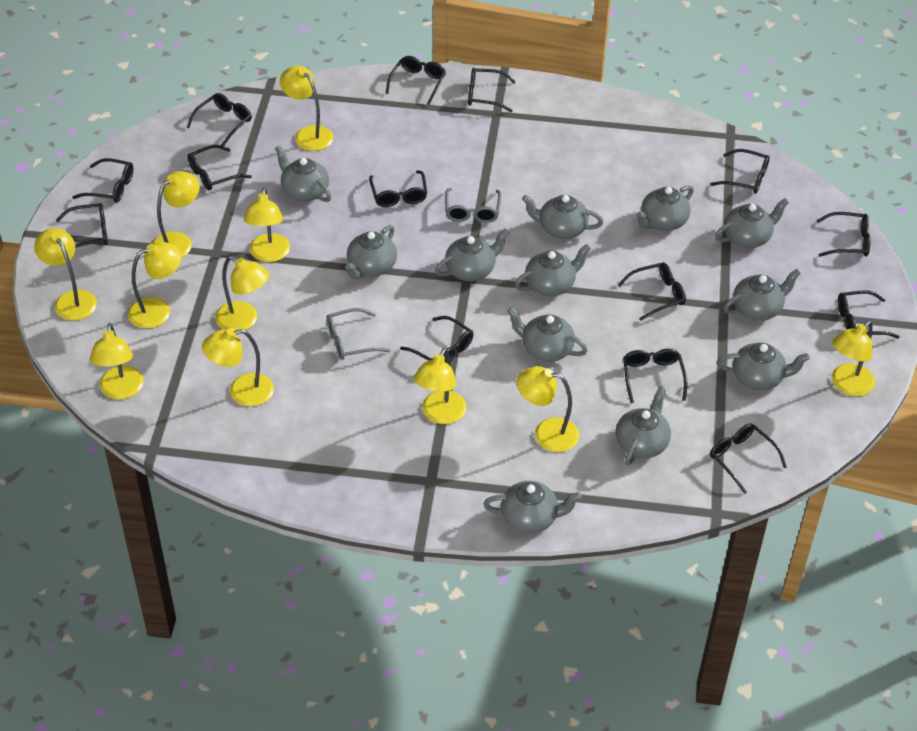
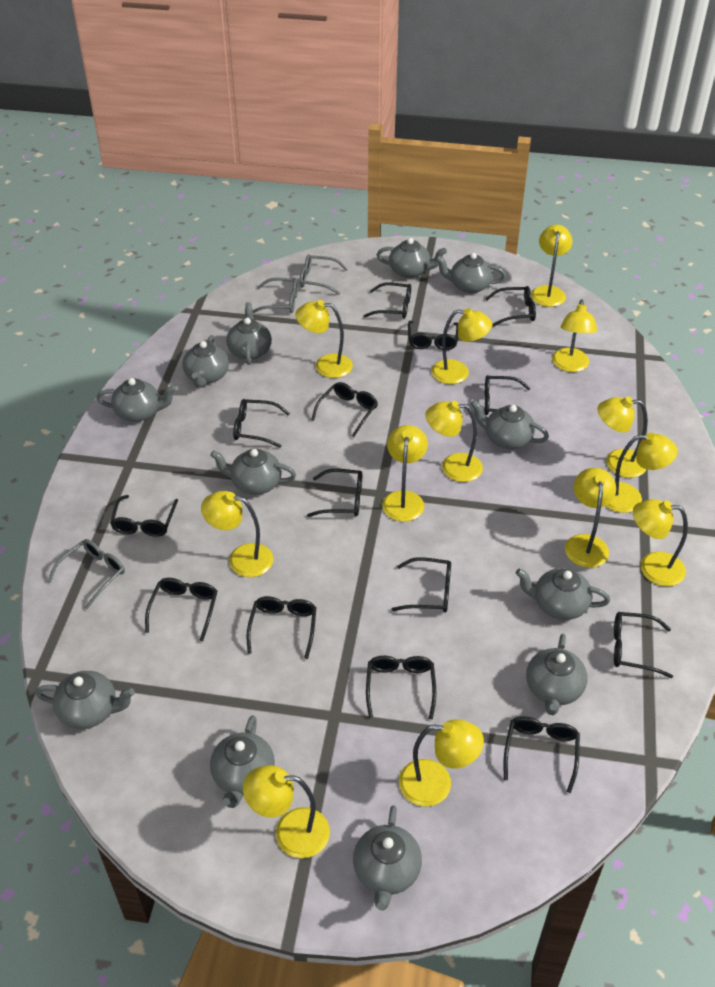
grey glasses: [326,308,391,360] [445,188,501,223] = 2 -> [47,539,125,609] [253,278,298,313] [300,254,348,295] = 3
yellow lamp: [34,228,97,321] [90,323,144,399] [128,242,182,328] [152,171,200,257] [202,329,274,407] [215,256,269,331] [244,187,290,262] [280,66,333,151] [414,348,466,424] [517,366,579,452] [832,321,875,396] = 11 -> [201,491,274,577] [243,765,330,858] [295,300,353,378] [382,425,428,522] [399,719,484,806] [425,401,483,482] [431,308,492,384] [531,225,572,307] [552,299,597,372] [565,468,616,568] [597,396,648,478] [606,433,678,513] [633,499,688,586] = 13

